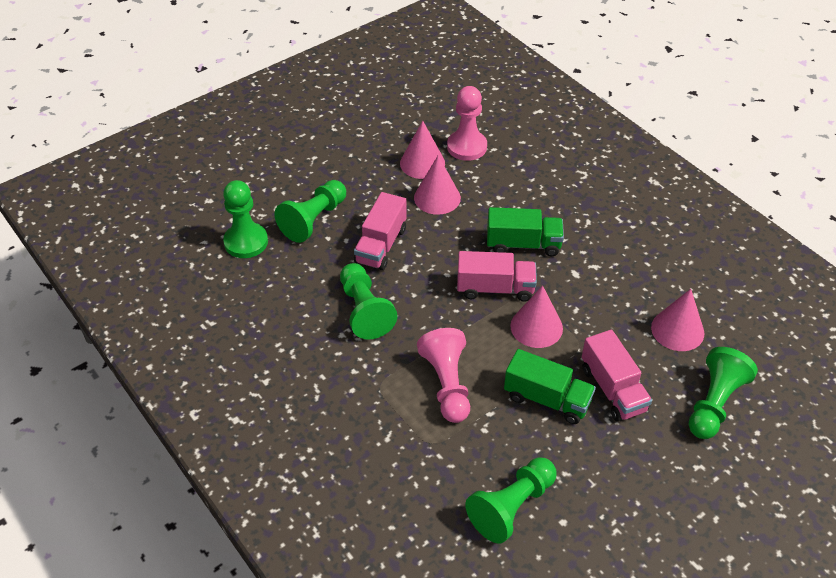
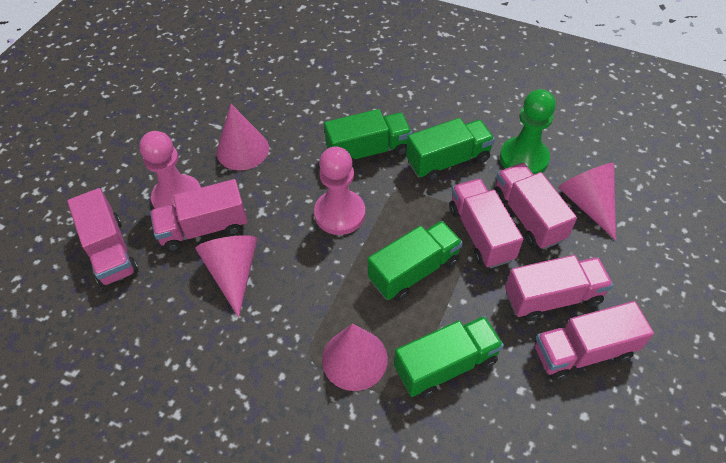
green pawn: [223,180,268,258] [275,180,346,243] [340,263,397,340] [465,457,557,544] [689,347,758,439] = 5 -> [500,89,556,174] = 1
green truck: [487,207,564,256] [504,349,596,424] = 2 -> [324,109,412,167] [368,221,463,301] [394,316,504,398] [406,118,495,181] = 4
pink truck: [354,192,407,270] [457,251,537,302] [582,330,652,422] = 3 -> [67,188,139,287] [150,179,248,252] [449,179,523,268] [494,163,577,250] [505,255,613,321] [535,301,654,381] = 6

